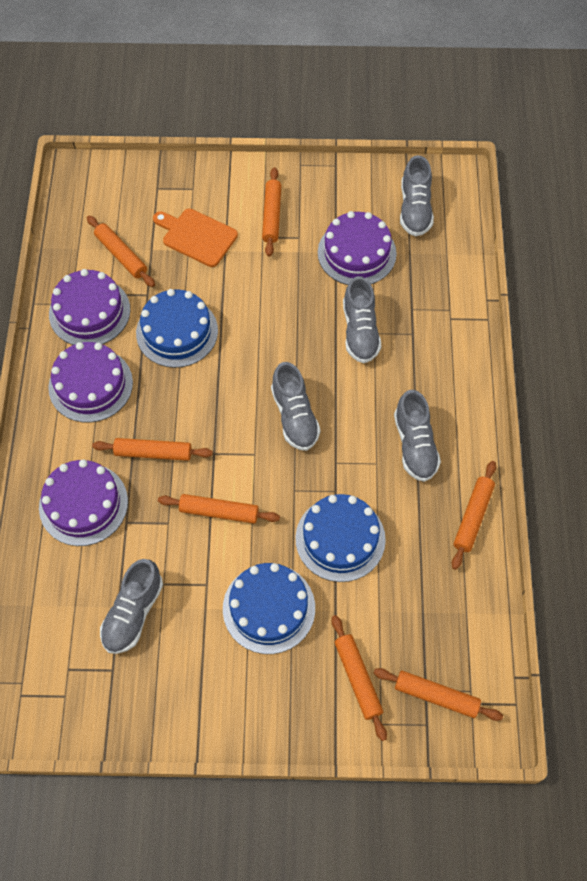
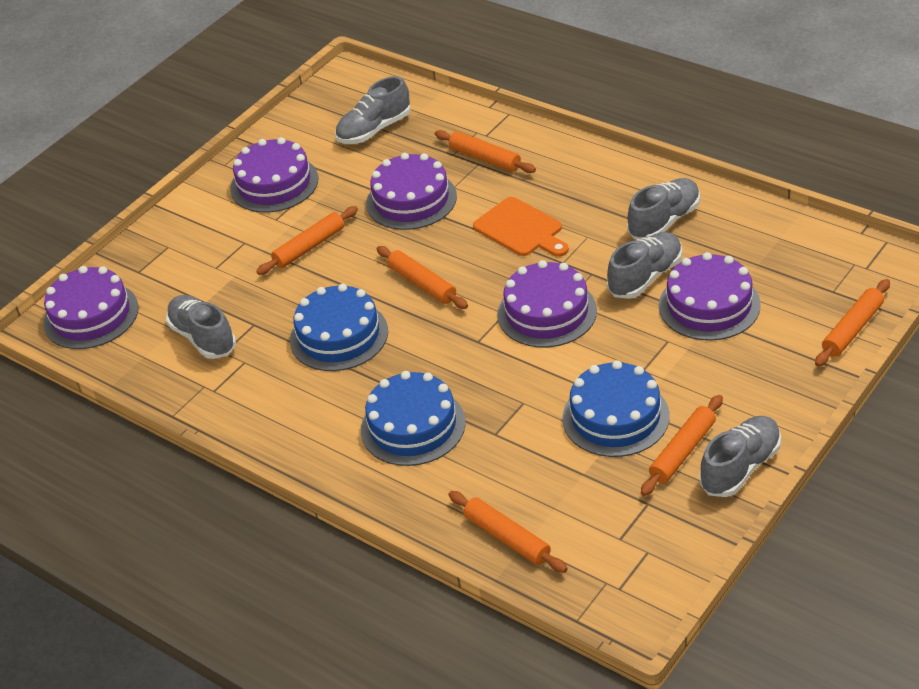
orange rolling pin: [87,215,155,287] [92,438,213,461] [158,494,280,524] [262,167,281,257] [331,615,387,741] [374,668,503,721] [452,461,496,570] = 7 -> [256,206,358,275] [377,246,468,309] [435,130,536,173] [448,491,568,573] [641,395,723,496] [815,279,890,367] = 6
purple cake: [39,459,128,546] [48,342,133,423] [49,269,130,345] [318,211,397,285] = 4 -> [43,266,139,349] [230,137,318,213] [366,153,457,230] [497,260,597,347] [659,252,761,341] = 5

